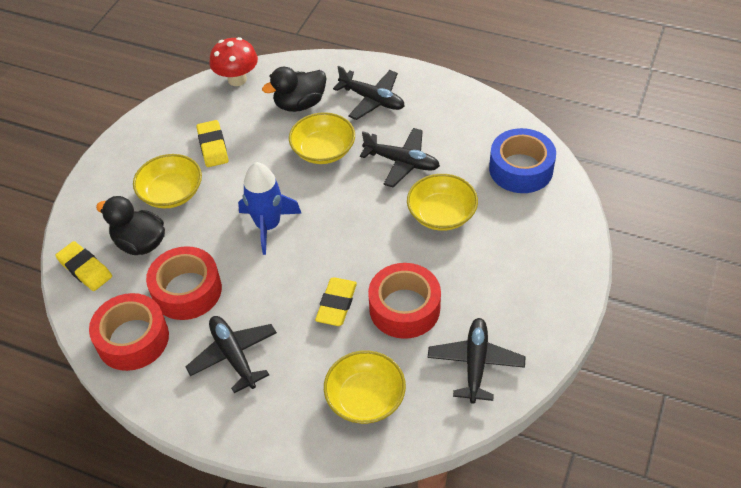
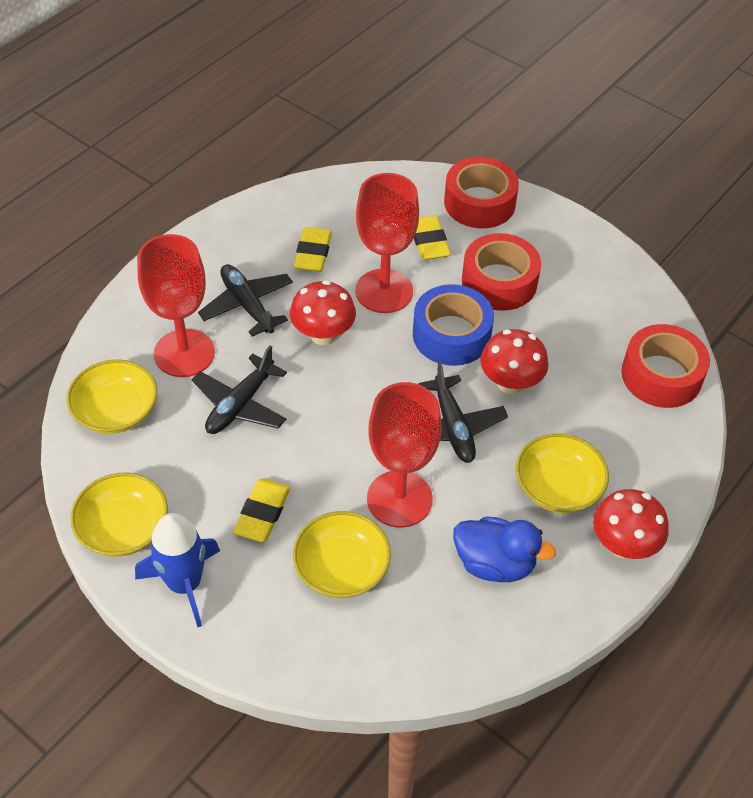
black duck: [96,196,165,255] [262,67,326,112] = 2 -> none = 0
black plane: [185,316,277,393] [333,66,404,120] [360,128,440,187] [428,318,526,404] = 4 -> [192,345,287,434] [198,264,293,337] [419,362,508,463] = 3
blue duck: none = 0 -> [453,516,556,582] = 1
red goblet: none = 0 -> [137,234,215,377] [356,173,419,313] [367,382,441,528] = 3
red mushroom: [209,37,258,86] = 1 -> [290,280,356,345] [480,329,549,394] [593,489,669,559] = 3

